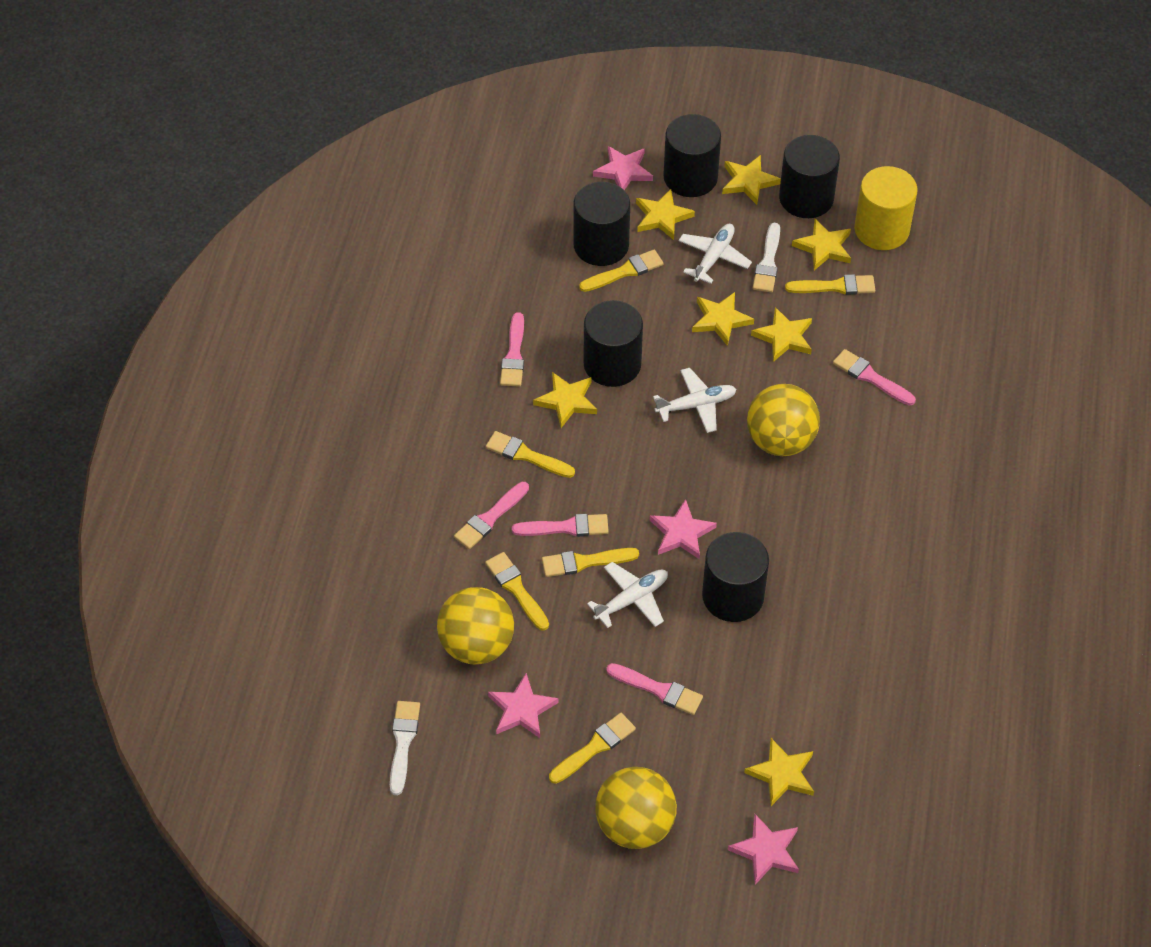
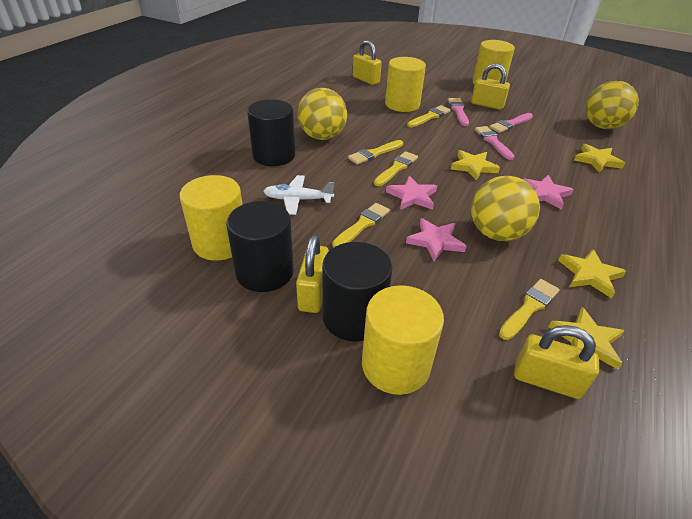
black cylinder: [573,182,630,266] [584,300,643,387] [663,114,721,197] [702,532,769,622] [779,135,840,218] = 5 -> [226,201,294,292] [247,99,295,166] [322,242,392,342] = 3
pink brush: [454,482,529,549] [500,312,524,387] [512,514,609,537] [606,663,703,715] [833,349,916,406] = 5 -> [448,98,469,126] [475,126,514,160] [489,113,533,133] = 3
pink star: [488,673,558,738] [593,146,653,190] [650,499,717,560] [728,814,799,885] = 4 -> [386,176,437,210] [406,218,466,261] [522,175,574,209] = 3
white brush: [390,701,420,795] [753,223,780,292] = 2 -> none = 0
white plane: [587,562,668,628] [653,368,737,433] [678,224,752,284] = 3 -> [263,175,334,215] = 1
yellow brush: [485,552,549,631] [486,431,575,478] [542,548,639,577] [549,713,636,784] [579,250,664,292] [785,274,875,295] = 6 -> [332,203,390,247] [348,140,403,165] [374,151,418,186] [407,105,451,127] [499,279,560,340] = 5
yellow cylinder: [854,166,918,250] = 1 -> [180,175,243,261] [362,285,444,395] [385,57,426,112] [473,40,515,85] = 4
yellow padlock: none = 0 -> [296,235,329,313] [353,40,382,85] [471,63,510,110] [514,325,599,399] = 4
yellow star: [533,372,597,428] [636,189,695,240] [692,292,754,346] [722,155,781,205] [744,738,814,806] [751,307,812,362] [792,219,851,270] = 7 -> [451,150,500,180] [548,307,624,369] [558,249,626,299] [574,144,625,173] = 4

